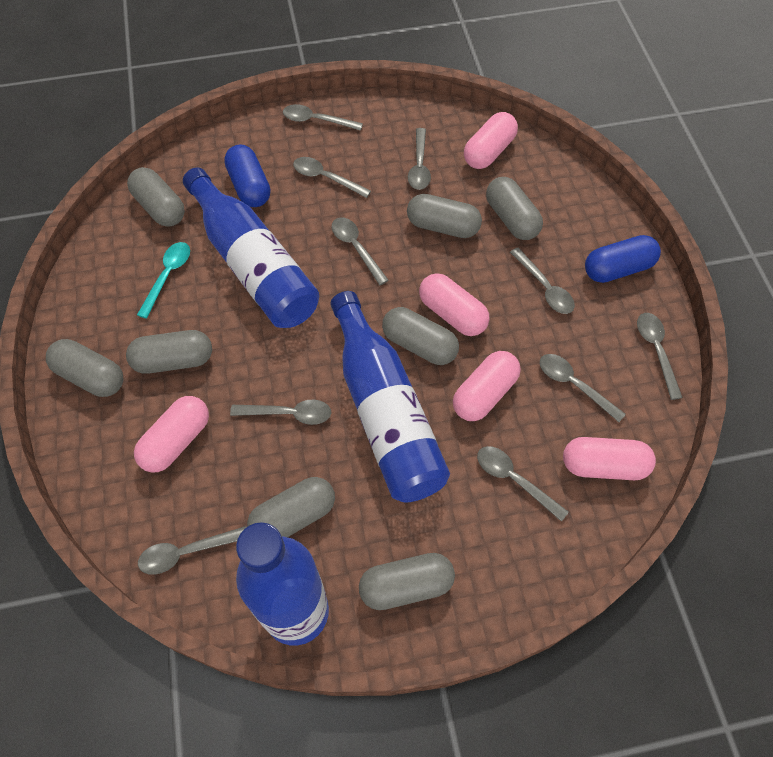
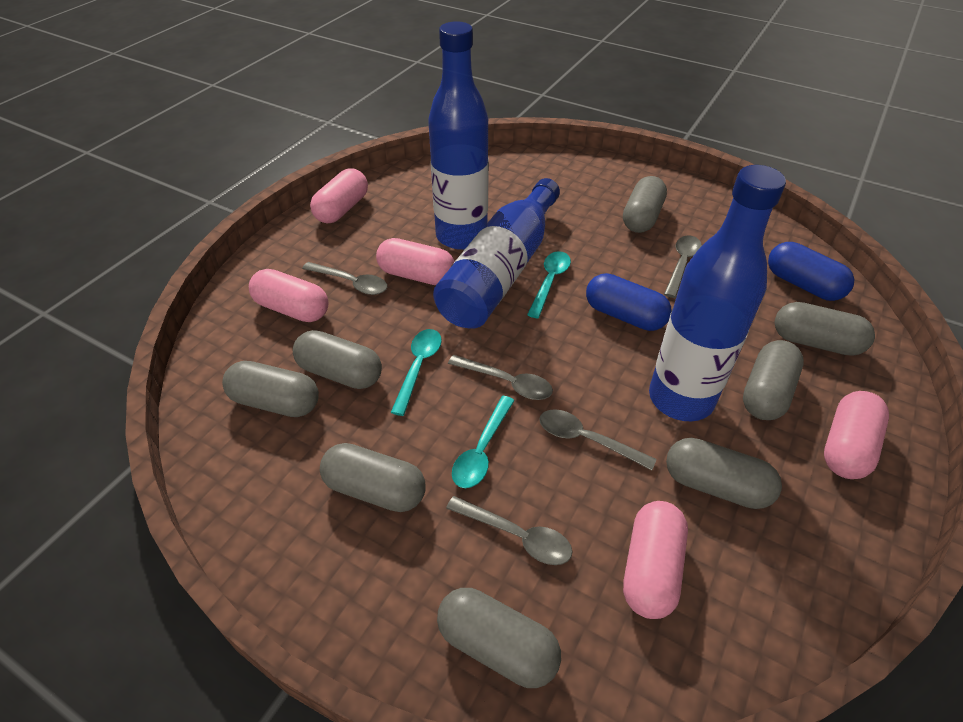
grey spoon: [138,526,246,575] [230,400,331,425] [283,104,363,131] [293,157,371,198] [331,217,389,285] [408,128,431,190] [477,446,569,522] [510,248,575,314] [540,354,626,422] [637,313,683,400] = 10 -> [302,262,387,295] [446,496,573,565] [448,355,553,400] [539,409,657,470] [664,235,702,298] = 5
turquoise spoon: [137,242,190,319] = 1 -> [391,329,442,416] [452,396,515,488] [527,251,571,318] = 3

